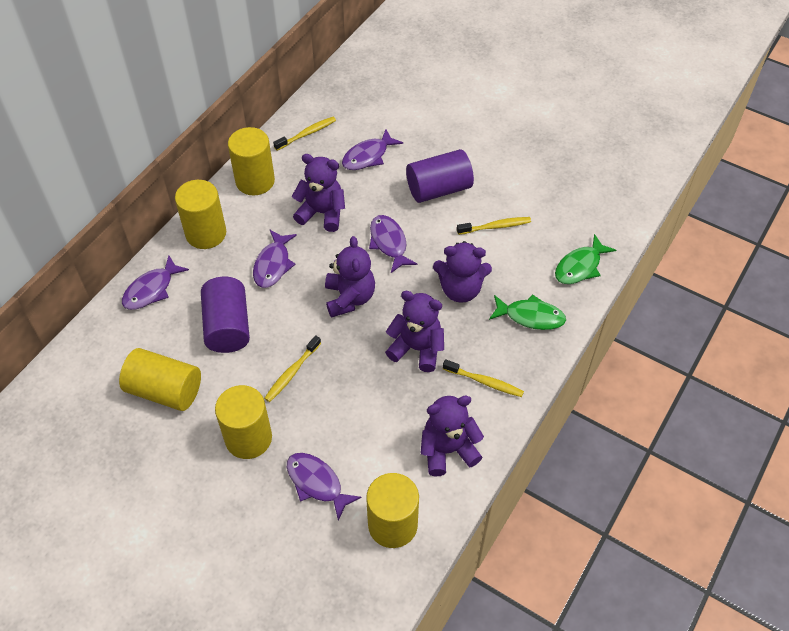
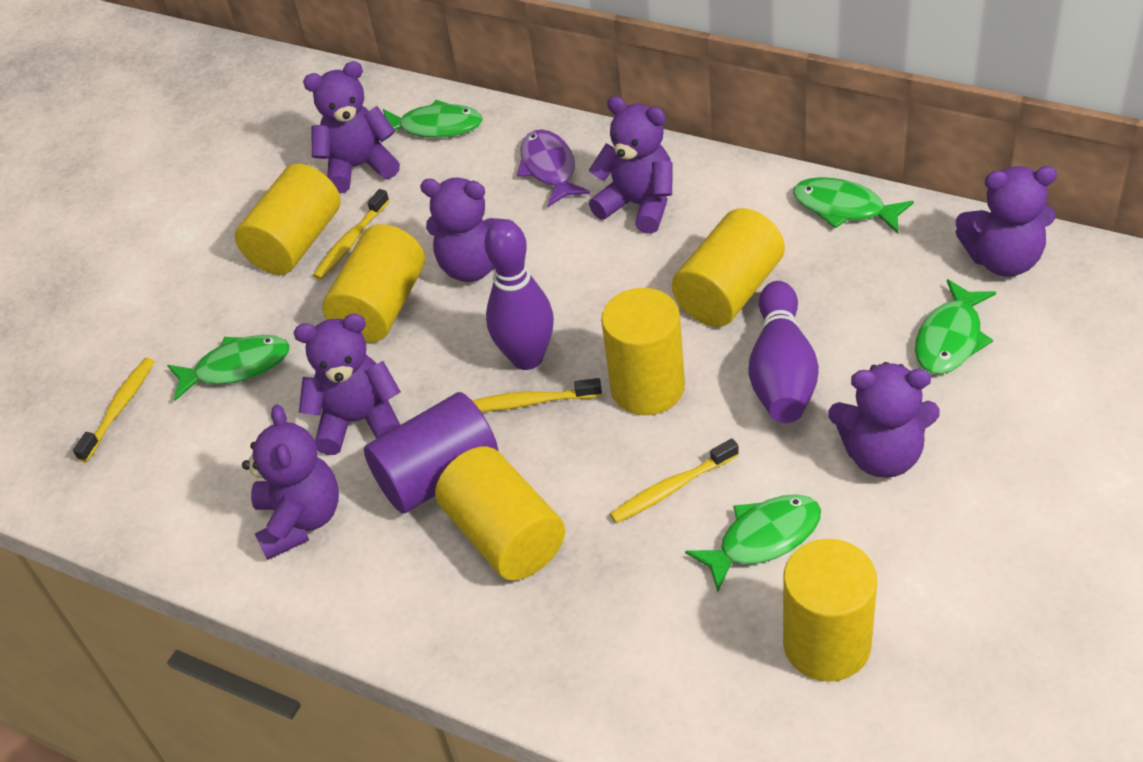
green fish: [489,294,566,330] [555,234,616,284] = 2 -> [167,335,290,401] [383,100,483,138] [685,494,821,592] [793,177,914,233] [915,279,996,374] = 5
purple bowling pin: none = 0 -> [484,220,554,370] [748,281,819,423] = 2
purple cylinder: [201,277,250,353] [406,149,474,203] = 2 -> [364,392,499,514] = 1
purple fish: [122,256,189,310] [253,230,297,288] [287,453,362,521] [342,129,403,170] [369,215,418,273] = 5 -> [517,129,591,207] = 1
purple teddy bear: [292,154,345,232] [325,236,375,318] [385,291,444,372] [421,396,484,476] [433,241,492,303] = 5 -> [242,405,339,560] [294,314,401,455] [303,61,400,193] [420,178,513,282] [589,96,673,234] [829,362,940,478] [956,166,1057,277] = 7
yellow cylinder: [119,348,201,411] [175,180,226,249] [215,385,272,459] [228,127,275,195] [366,473,419,548] = 5 -> [235,164,341,275] [323,224,425,343] [435,446,565,581] [601,288,685,415] [672,208,785,327] [783,539,877,682] = 6

